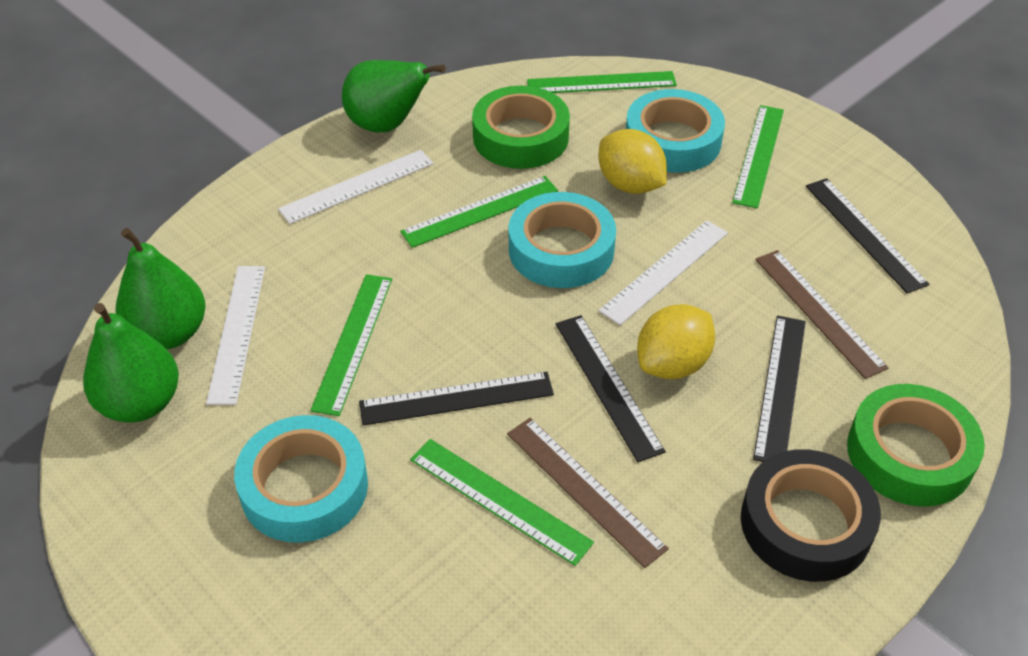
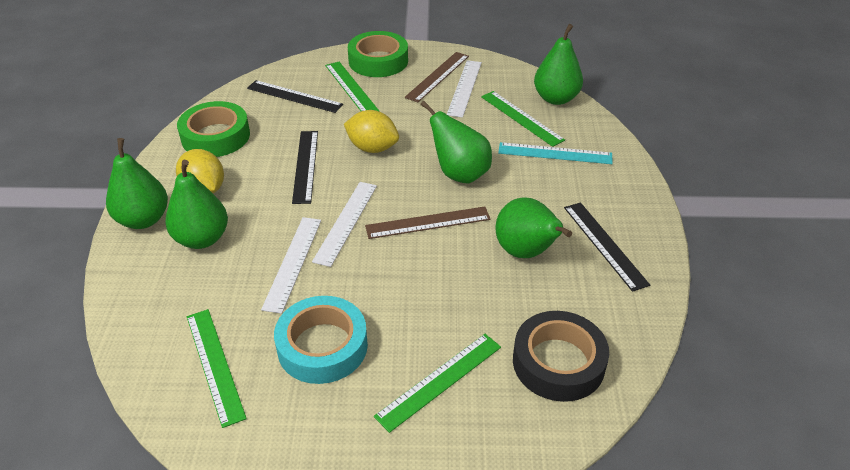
black ruler: [359,372,554,425] [556,315,666,462] [753,316,806,462] [806,178,929,293] = 4 -> [247,80,343,113] [292,131,318,204] [564,202,650,292] = 3
green pear: [83,303,179,422] [115,228,206,349] [342,60,446,132] = 3 -> [106,138,168,229] [165,160,228,249] [420,101,492,184] [495,198,572,258] [534,24,583,105] = 5
green ruler: [310,274,392,416] [400,176,558,248] [410,439,594,566] [527,71,677,93] [732,105,784,209] = 5 -> [187,309,247,428] [325,62,379,111] [374,334,501,433] [481,91,565,147] = 4
turquoise ruler: none = 0 -> [498,142,613,164] = 1
turquoise tape: [234,415,368,543] [509,192,616,288] [626,89,725,173] = 3 -> [274,296,368,384] = 1

